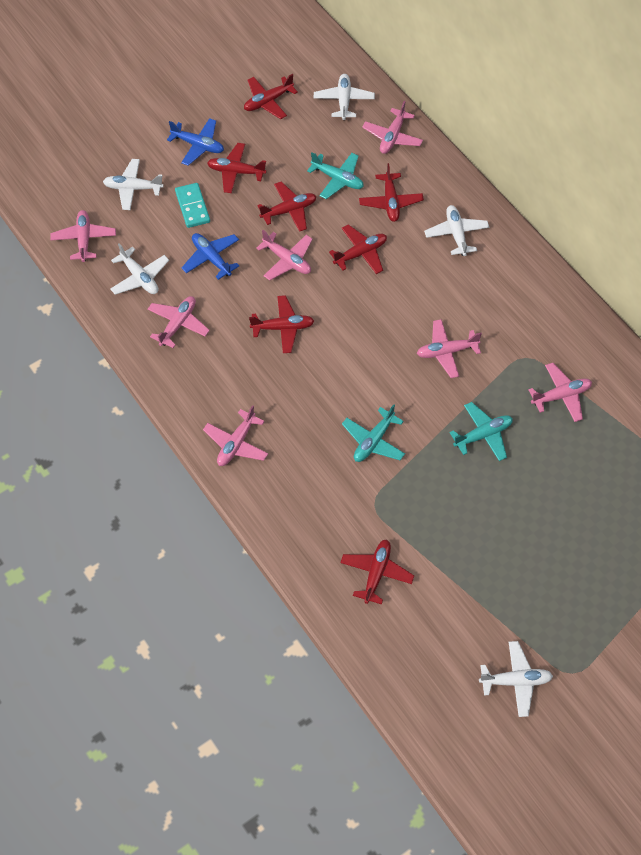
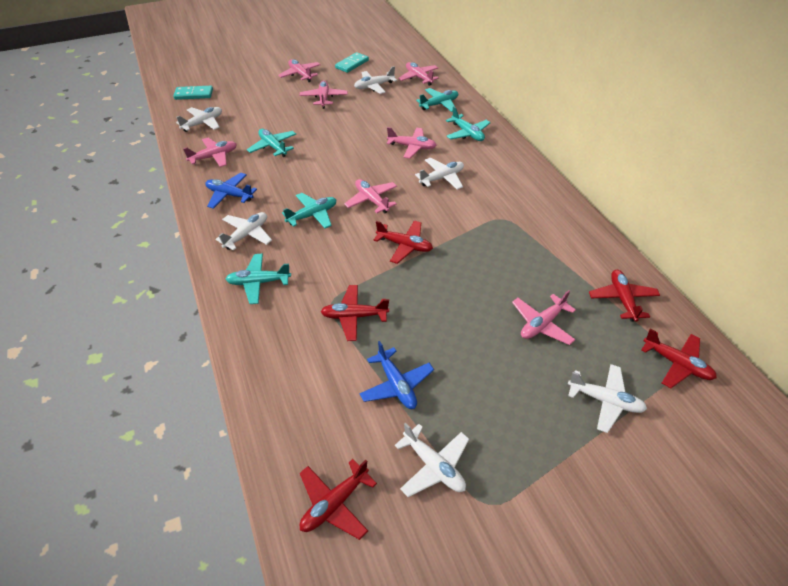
red plane: [207,143,267,193] [244,74,298,119] [249,295,314,353] [257,182,317,232] [329,225,387,274] [340,540,414,604] [359,163,424,222] = 7 -> [300,459,377,540] [321,285,389,341] [374,221,433,264] [589,270,660,322] [641,328,717,388] = 5
turquoise domino: [175,183,210,228] = 1 -> [173,86,213,100] [335,52,369,73] = 2
turquoise plane: [307,152,364,199] [342,404,405,462] [450,402,513,461] = 3 -> [226,254,291,304] [247,129,296,157] [282,193,336,228] [416,88,458,112] [446,106,491,141] = 5
white plane: [103,159,164,210] [110,243,169,295] [314,74,375,120] [424,205,489,256] [479,641,553,717] = 5 -> [176,107,222,132] [215,212,272,251] [354,66,397,94] [394,423,469,497] [415,158,464,190] [568,364,647,433] = 6

